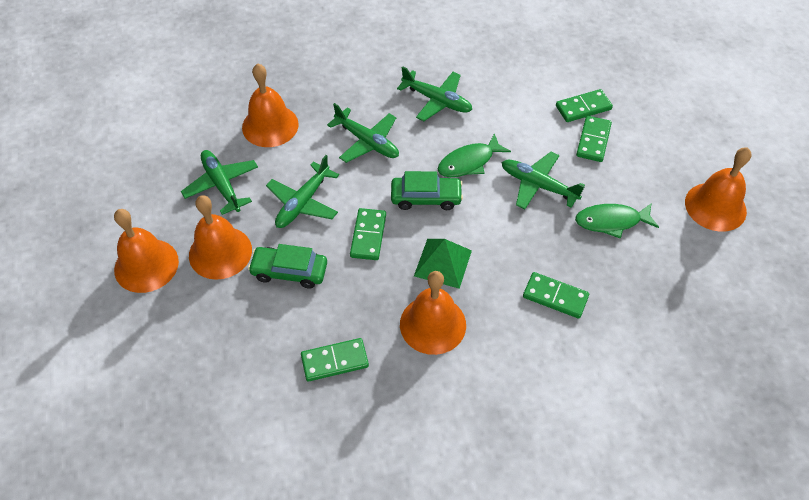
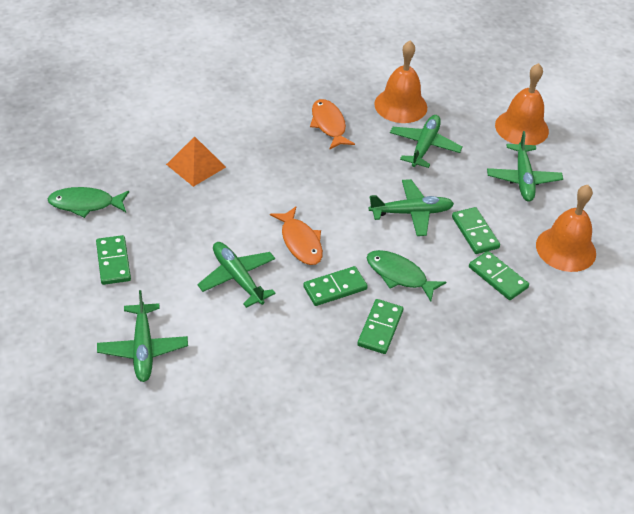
green car: [248,244,327,289] [391,171,463,210] = 2 -> none = 0
green pyramid: [414,239,472,289] = 1 -> none = 0
orange bell: [114,209,179,293] [189,195,252,280] [242,63,299,147] [400,271,466,355] [685,147,752,232] = 5 -> [374,41,427,123] [495,63,549,145] [536,185,596,272] = 3
orange fish: none = 0 -> [270,207,323,265] [310,99,355,150] = 2
orange pyramid: none = 0 -> [166,136,226,187] = 1

